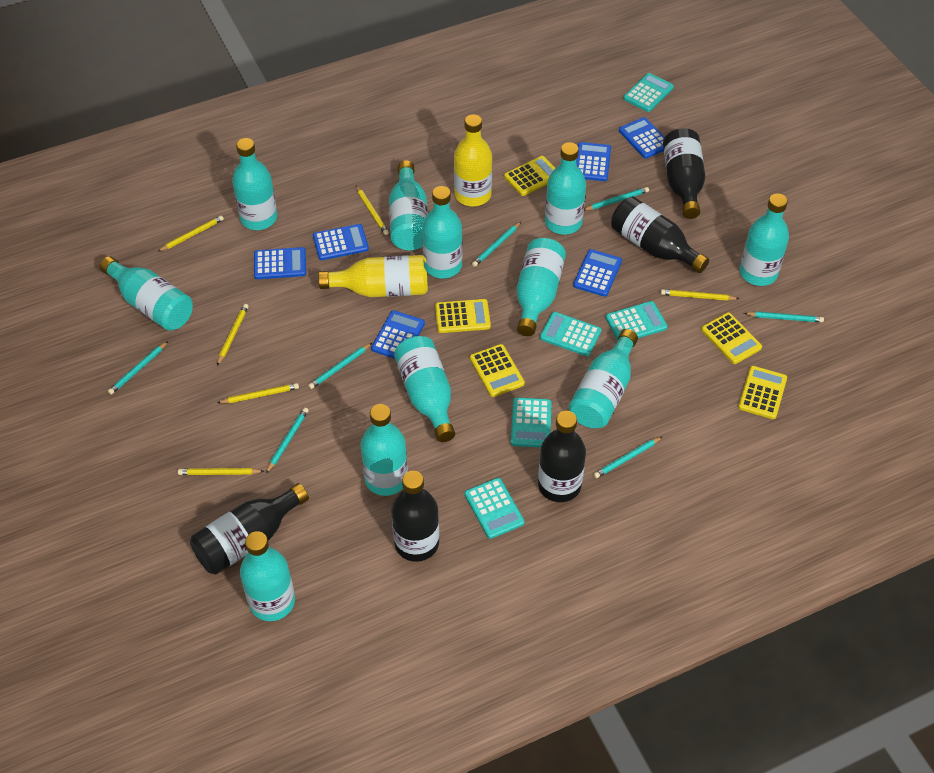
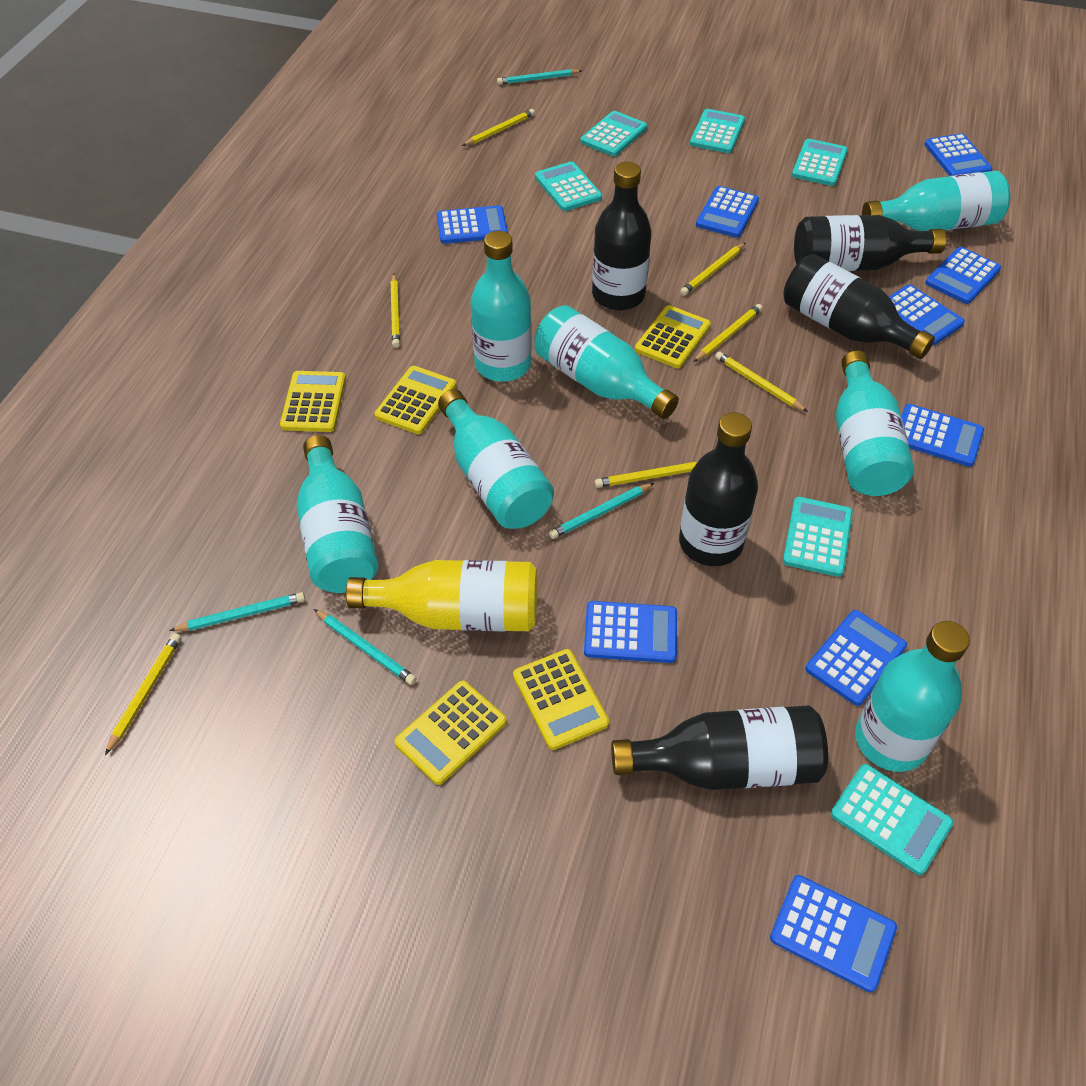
blue calculator: [254,247,306,279] [313,224,369,260] [371,310,425,359] [573,249,622,297] [577,142,611,181] [619,117,665,159] = 6 -> [437,205,508,244] [584,601,677,663] [696,186,759,238] [770,875,897,992] [805,610,907,706] [889,285,965,345] [901,404,984,467] [924,133,992,176] [925,247,1001,304] = 9
turquoise bottle: [100,256,193,331] [232,138,277,230] [240,531,295,621] [361,404,408,496] [389,160,428,250] [394,336,455,442] [422,186,463,278] [516,238,566,336] [545,142,586,235] [569,329,638,428] [740,193,789,286] = 11 -> [297,435,379,593] [438,389,554,529] [470,231,532,382] [534,305,679,419] [836,351,914,496] [855,621,970,772] [862,171,1010,231] = 7
turquoise calculator: [465,478,525,539] [511,398,552,447] [540,312,602,356] [606,301,668,340] [623,73,674,112] = 5 -> [535,161,602,211] [580,111,647,156] [690,109,745,153] [783,497,853,577] [792,139,848,186] [831,764,954,875] = 6
turquoise pencil: [108,341,168,395] [266,408,309,474] [308,343,372,389] [472,222,521,267] [584,187,649,210] [593,436,663,478] [744,311,824,322] = 7 -> [169,592,305,631] [314,609,417,685] [497,69,582,85] [549,483,654,539] = 4
yellow bottle: [318,255,428,297] [454,114,492,206] = 2 -> [346,560,537,632] = 1
yellow pencil: [157,215,224,252] [178,468,264,475] [217,304,249,366] [217,383,299,403] [356,185,389,235] [661,289,739,301] = 6 -> [105,633,181,755] [391,274,400,348] [462,109,535,146] [595,462,697,488] [680,243,745,296] [693,304,763,362] [715,351,808,412] = 7

